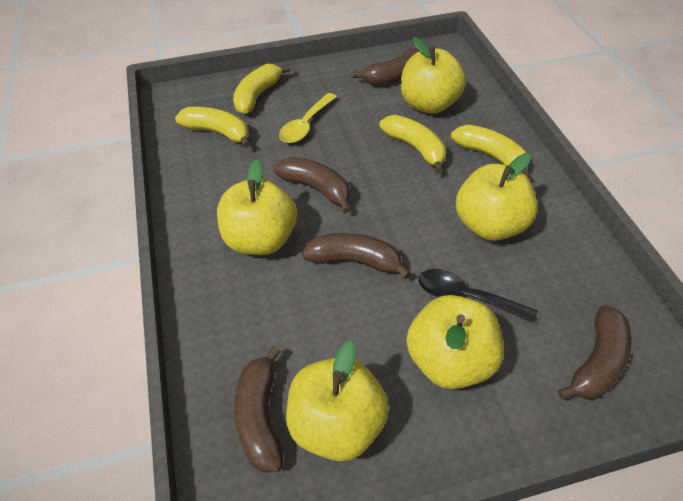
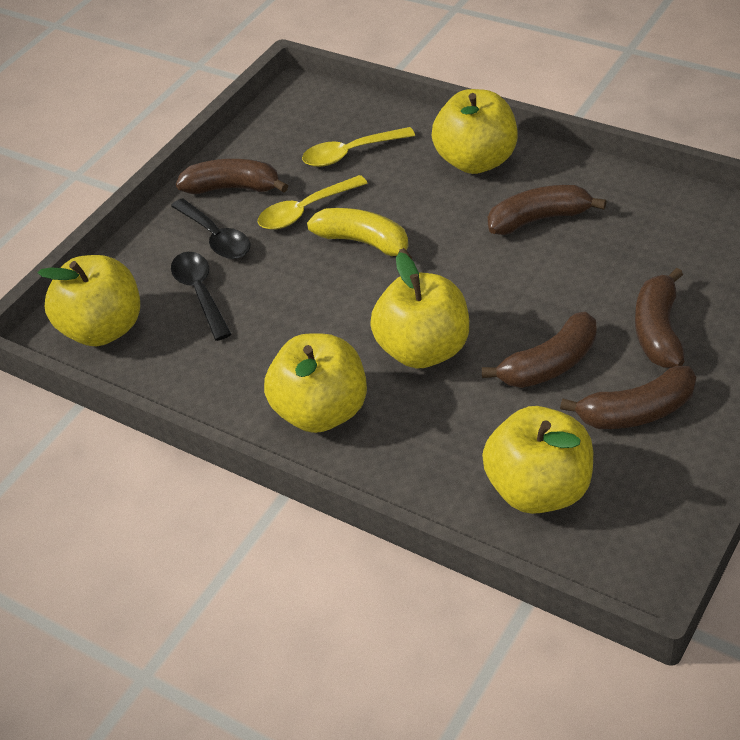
black spoon: [418,269,538,323] = 1 -> [171,198,250,259] [171,252,231,341] = 2
yellow banana: [175,107,251,148] [233,64,290,114] [379,115,446,173] [451,125,531,179] = 4 -> [307,208,412,259] = 1
yellow spoon: [279,93,337,143] = 1 -> [258,175,367,230] [302,127,415,167] = 2

